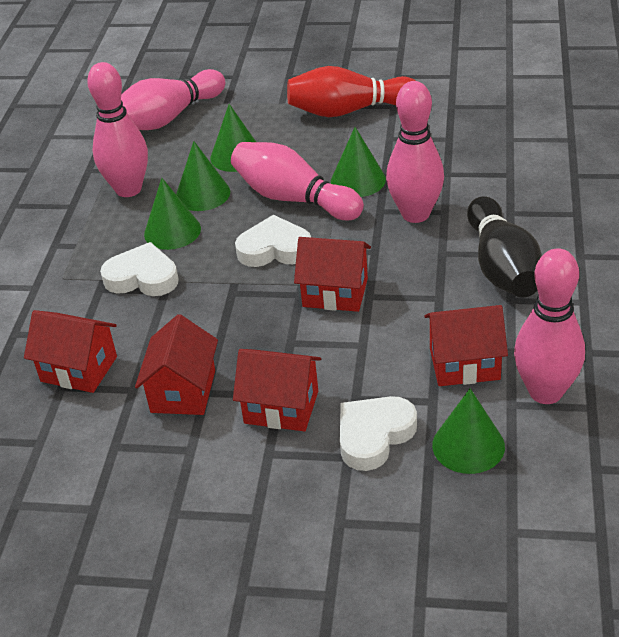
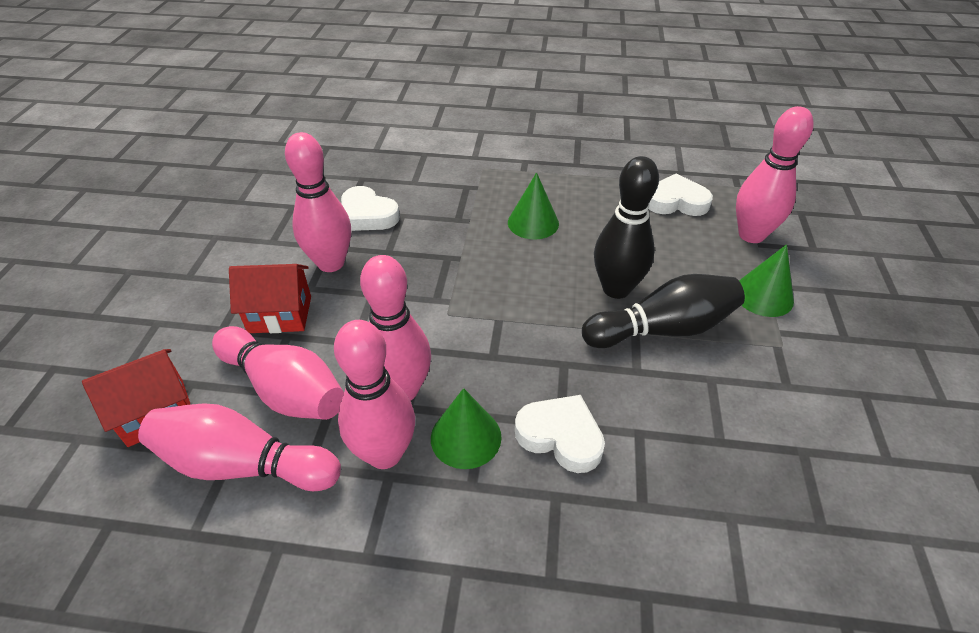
black bowling pin: [467,196,542,297] = 1 -> [582,274,745,348] [594,156,659,299] = 2
green cone: [144,178,201,250] [176,141,230,211] [210,104,256,172] [331,127,386,197] [432,388,505,474] = 5 -> [431,388,502,469] [508,172,559,240] [739,244,794,317] = 3
pink bowling pin: [87,62,148,197] [121,69,225,130] [231,142,364,221] [386,81,444,223] [514,248,585,404] = 5 -> [138,403,341,491] [212,326,344,420] [285,132,351,272] [334,320,415,469] [360,255,431,401] [736,106,814,243] = 6
red bowling pin: [287,66,416,117] = 1 -> none = 0
red house: [24,310,117,393] [135,314,218,415] [233,349,321,431] [294,237,371,312] [425,305,508,386] = 5 -> [82,349,191,447] [229,264,311,333] = 2

